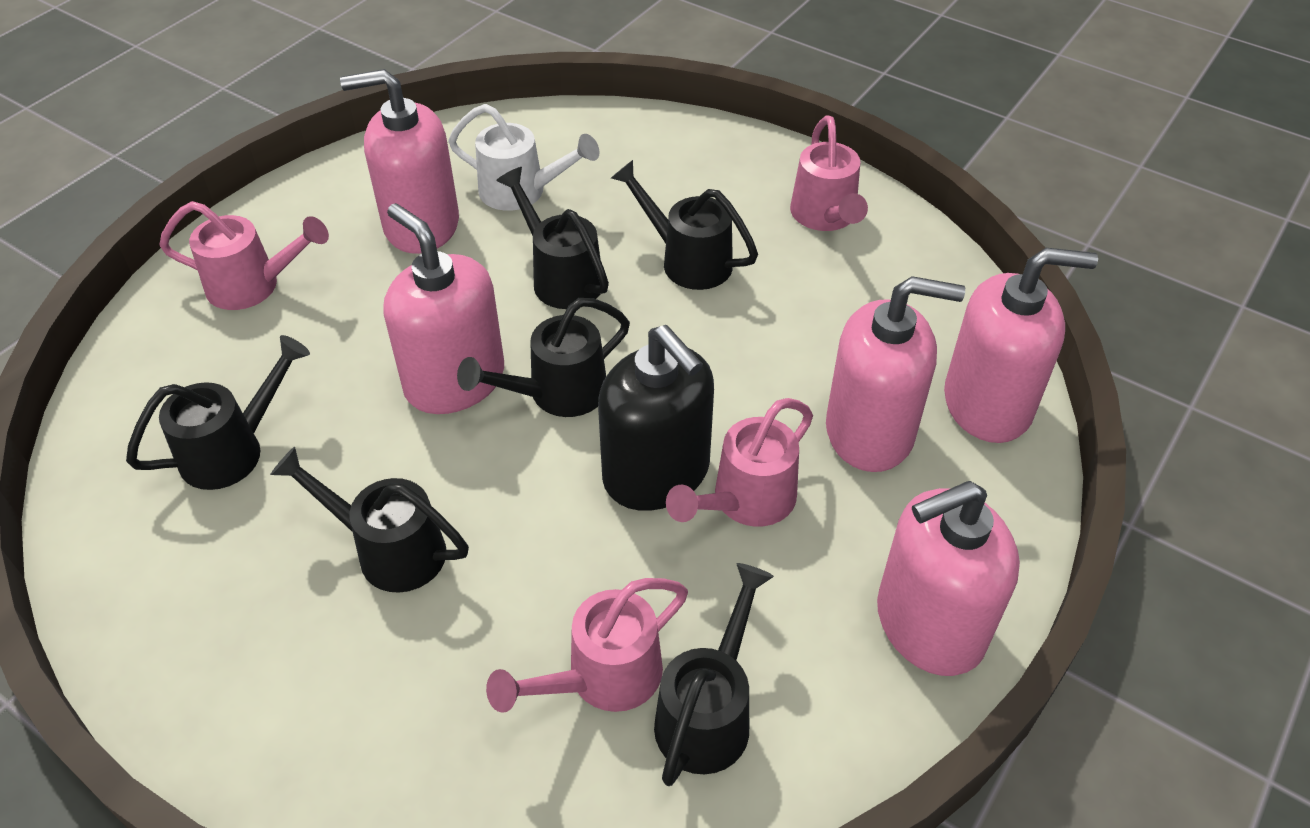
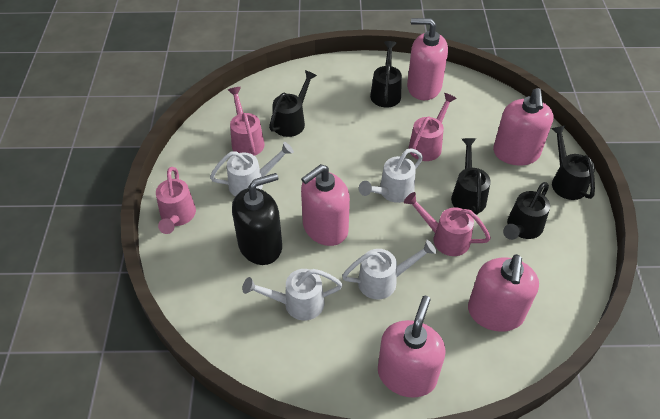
black watering can: [126,335,310,490] [270,447,469,593] [457,298,630,417] [496,167,609,309] [611,160,758,290] [654,563,774,786] = 6 -> [269,70,317,137] [370,41,402,107] [451,138,491,215] [503,182,550,240] [551,125,595,200] = 5
white watering can: [448,104,600,211] = 1 -> [210,142,294,197] [242,269,343,320] [342,240,436,300] [359,148,423,203] = 4

